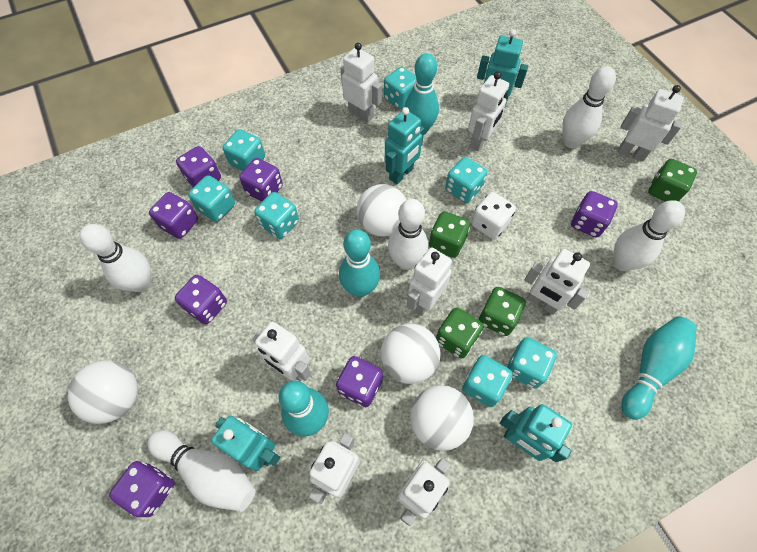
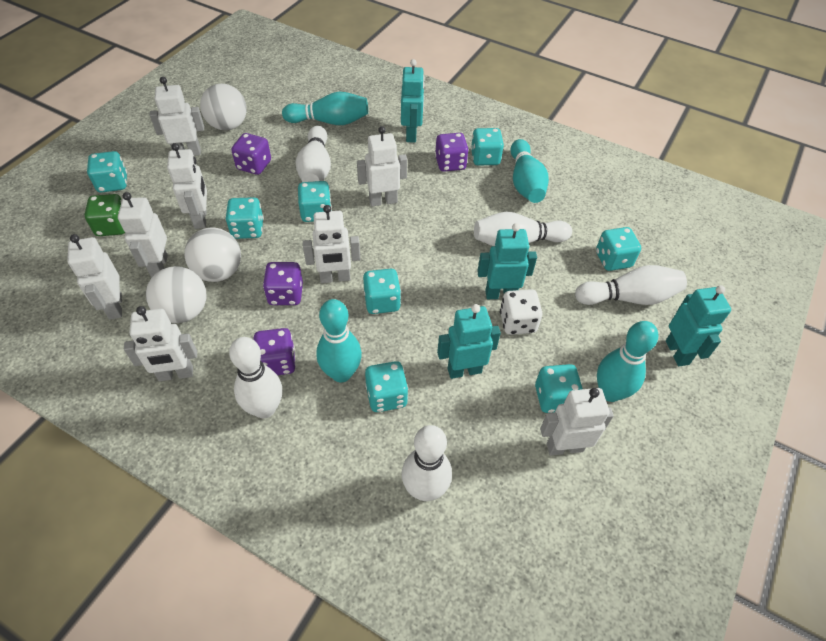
green dice: [429,211,470,258] [436,308,483,359] [479,287,526,336] [648,159,697,202] = 4 -> [85,194,125,236] = 1
purple dice: [109,461,175,517] [149,192,198,239] [175,275,227,324] [176,146,221,187] [239,158,283,202] [336,356,383,407] [571,191,618,237] = 7 -> [231,133,271,175] [253,328,296,375] [263,262,303,305] [435,133,469,172] = 4
turquoise dice: [188,175,235,222] [223,129,265,171] [254,192,299,239] [384,67,416,110] [445,157,487,203] [462,355,513,407] [507,337,557,389] = 7 -> [87,151,127,193] [225,197,264,239] [298,181,332,222] [363,269,401,314] [365,361,408,412] [471,128,504,166] [535,364,583,413] [596,227,641,271] = 8
white ball: [67,361,138,424] [357,184,406,236] [381,324,441,384] [410,385,474,451] = 4 -> [146,266,206,323] [184,227,241,282] [200,83,247,131] = 3

